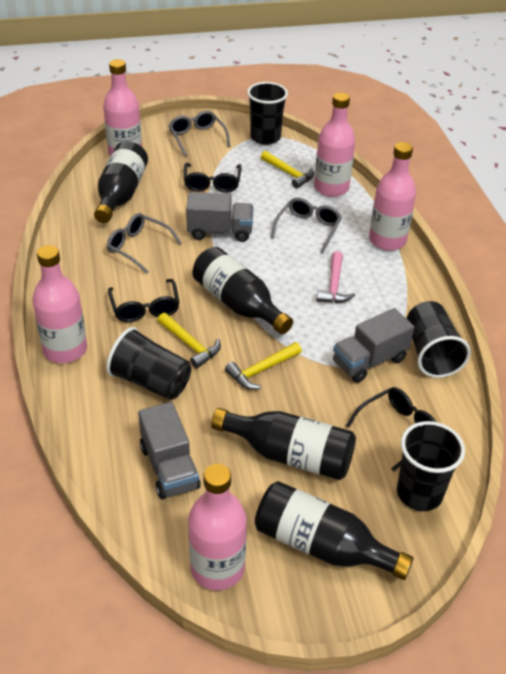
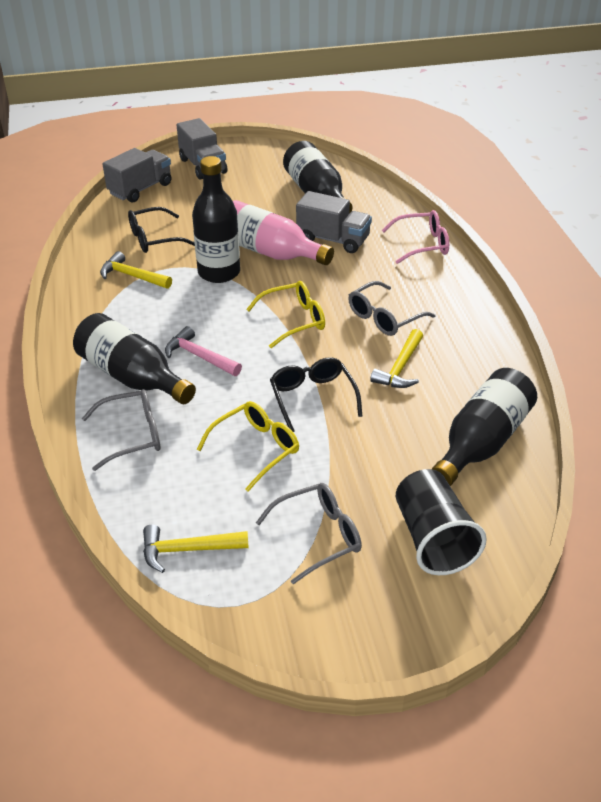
black cup: [106,327,191,400] [247,82,288,145] [397,421,465,511] [407,301,471,378] = 4 -> [396,469,487,575] = 1
black glasses: [108,279,180,322] [184,163,241,193] [346,387,436,471] = 3 -> [128,207,195,253] [270,357,362,432] = 2
pink bottle: [32,245,87,363] [103,59,142,156] [188,464,247,590] [314,92,355,197] [369,142,416,251] = 5 -> [233,200,334,265] = 1
pink glasses: none = 0 -> [382,210,449,264] = 1
yellow glasses: none = 0 -> [197,401,299,491] [246,281,325,348] = 2

